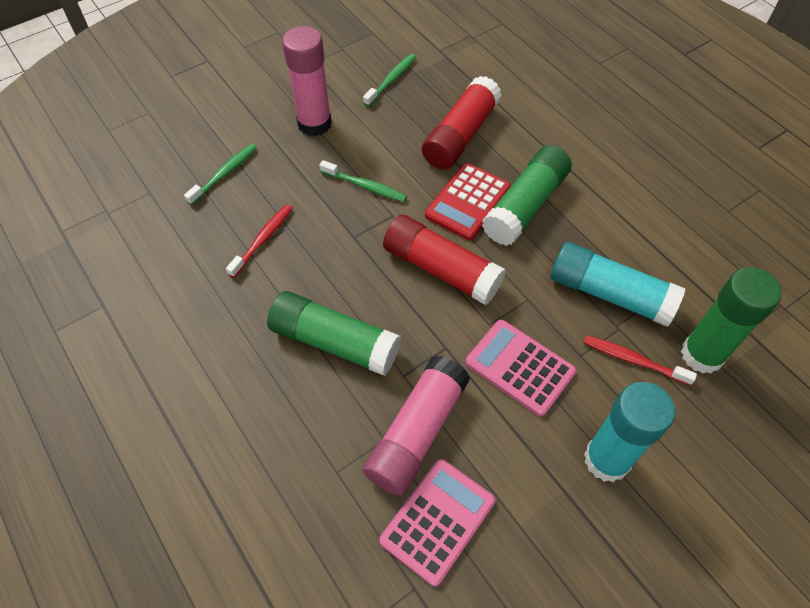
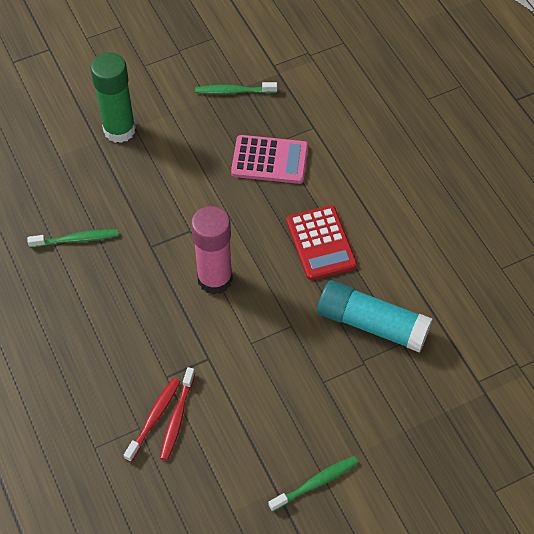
green glue stick: [267,291,401,376] [482,145,572,246] [681,267,782,374] = 3 -> [90,53,136,143] = 1
pink calculator: [379,459,495,586] [465,319,576,417] = 2 -> [231,135,308,184] = 1
pink glue stick: [282,26,332,136] [363,355,470,496] = 2 -> [191,206,233,295] = 1
red glue stick: [383,215,506,305] [422,76,502,169] = 2 -> none = 0
turquoise glue stick: [551,242,685,327] [584,382,675,482] = 2 -> [317,280,432,353] = 1

